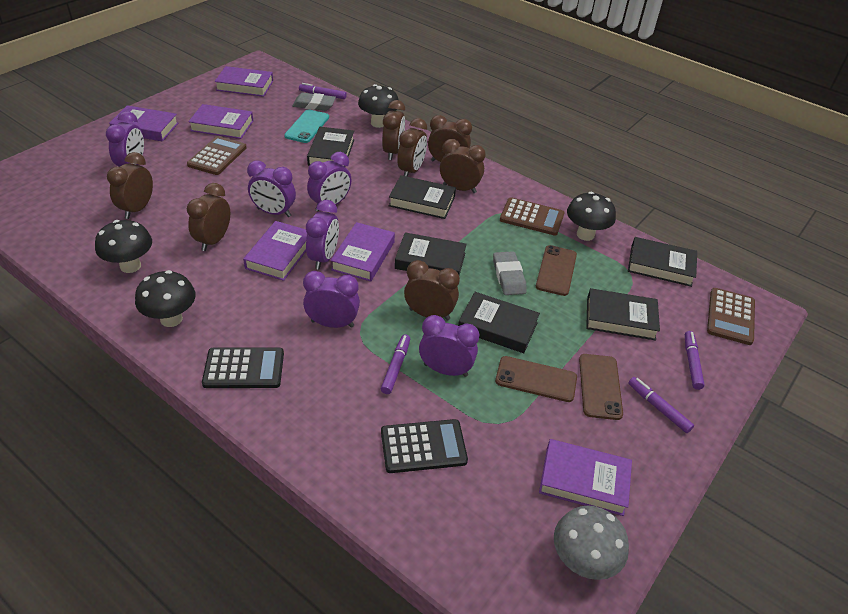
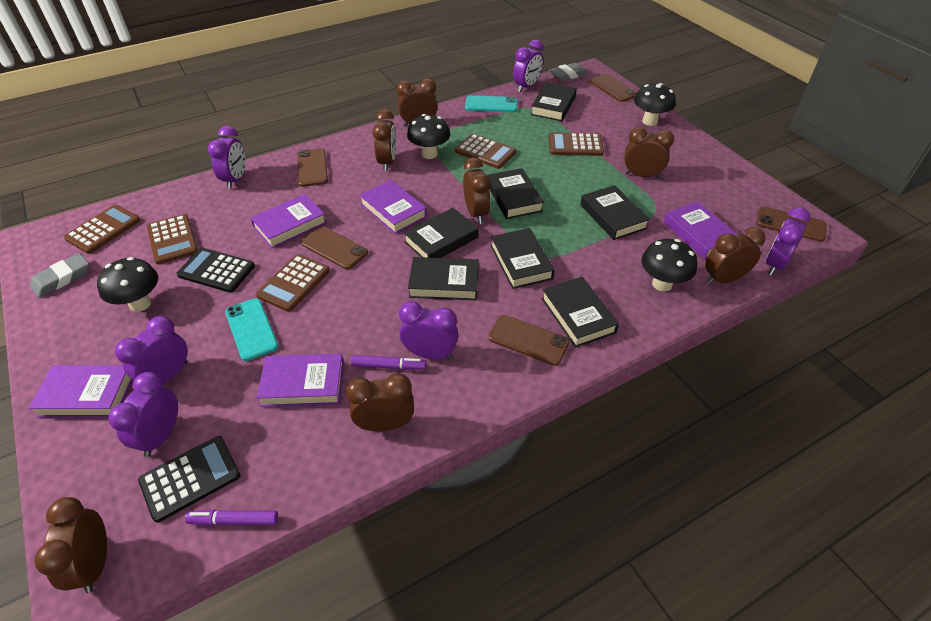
black book: [307,127,354,167] [389,175,456,219] [395,232,467,275] [458,292,540,353] [586,288,660,340] [628,237,697,287] = 6 -> [404,208,479,258] [408,257,479,300] [487,168,544,219] [490,228,555,289] [531,82,577,121] [541,277,619,348] [580,185,650,240] = 7
brown calculator: [187,136,247,175] [500,197,564,235] [707,288,755,345] = 3 -> [64,205,141,254] [147,214,198,265] [256,254,330,312] [455,134,516,169] [549,132,604,156] = 5
brown phone: [495,356,577,402] [536,245,577,296] [579,354,623,420] = 3 -> [297,148,328,187] [301,226,368,269] [488,315,570,366] [590,73,637,102] [756,206,827,242] = 5
grey mushroom: [554,505,629,580] = 1 -> none = 0
purple book: [109,105,178,142] [188,104,253,139] [214,66,273,97] [243,221,307,281] [331,222,395,281] [539,439,632,516] = 6 -> [29,365,133,417] [250,194,327,248] [257,353,344,407] [359,180,427,234] [664,201,738,259] = 5
purple marker: [299,83,347,99] [381,334,410,394] [628,377,694,433] [685,331,704,390] = 4 -> [185,510,278,526] [351,355,426,370] = 2
turquoise phone: [284,109,329,143] = 1 -> [225,298,279,361] [465,95,517,112] = 2

